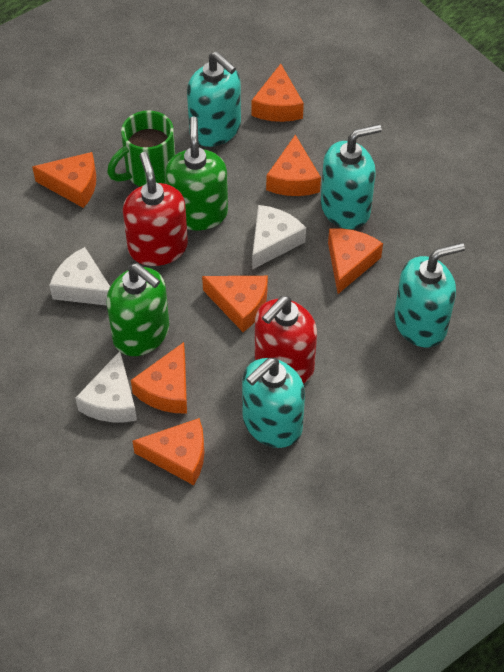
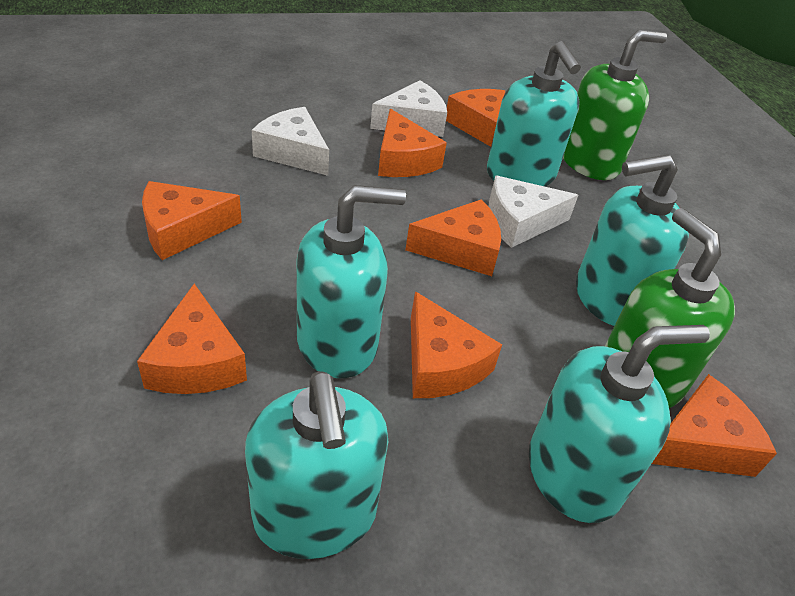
green mug: [107,110,175,187] = 1 -> none = 0
red soap dispenser: [123,152,188,266] [255,296,317,384] = 2 -> none = 0
turquoise soap dispenser: [187,52,241,147] [242,358,305,448] [321,124,382,229] [394,243,465,347] = 4 -> [245,371,389,559] [297,185,406,378] [487,41,581,187] [529,325,710,523] [576,154,689,326] = 5

